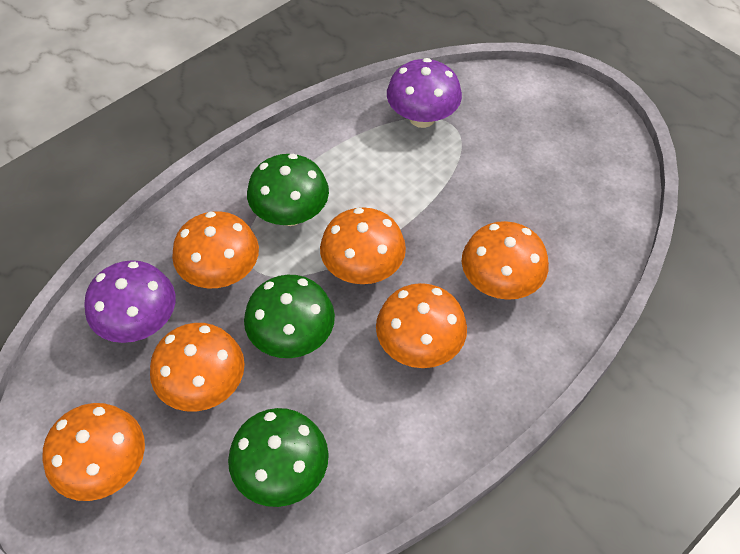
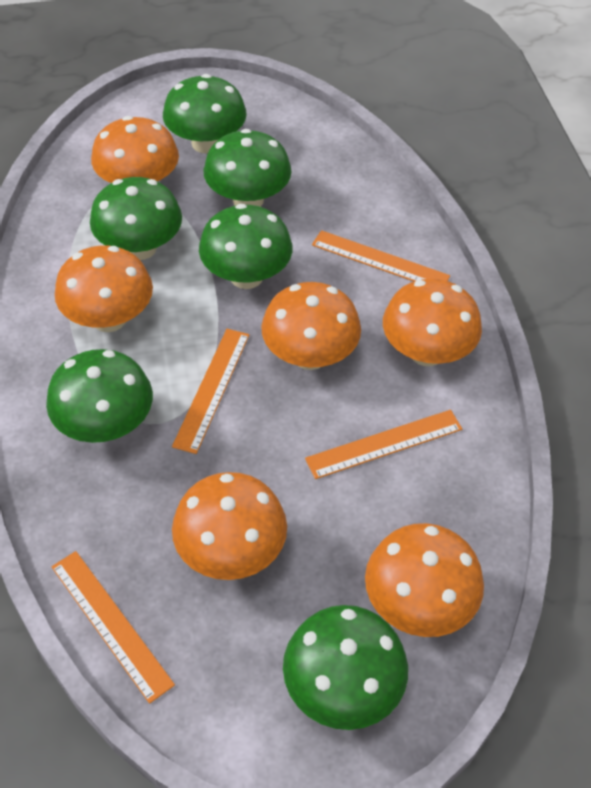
green mushroom: [228,408,329,507] [244,275,335,358] [247,154,329,226] = 3 -> [46,349,153,443] [90,177,182,260] [163,74,247,154] [199,204,292,289] [204,129,291,207] [283,605,408,730] = 6
orange ruler: none = 0 -> [51,551,175,704] [172,329,249,454] [305,410,462,479] [312,230,450,282] = 4
purple mushroom: [84,260,175,343] [387,58,462,128] = 2 -> none = 0

